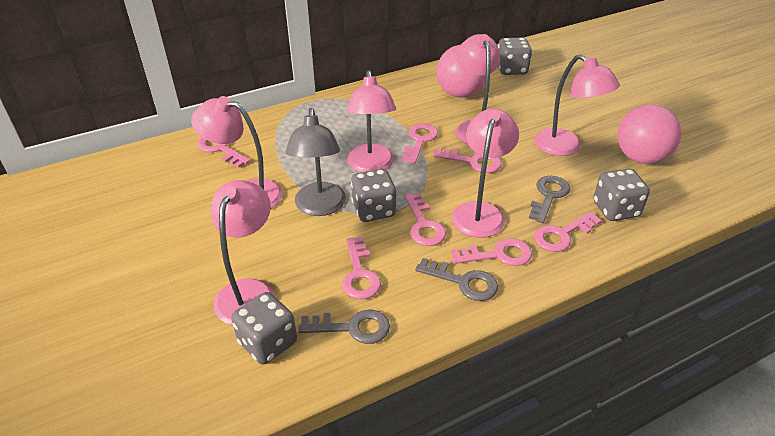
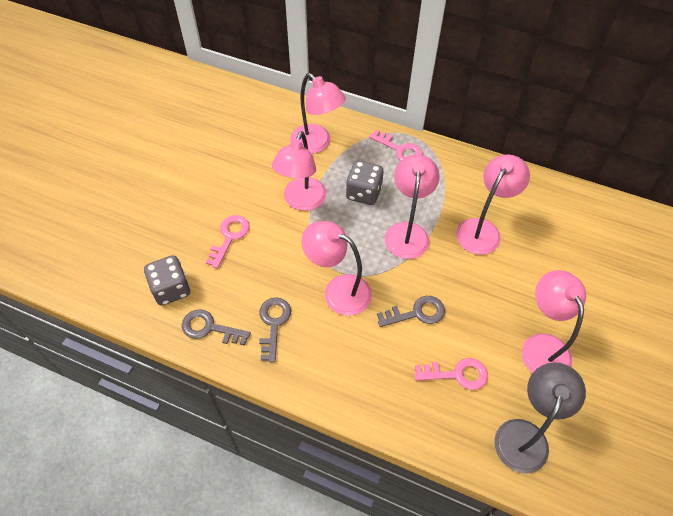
grey dice: [231,292,297,364] [351,169,397,222] [498,37,532,75] [593,169,650,221] = 4 -> [144,255,190,306] [346,161,384,205] = 2
pink ball: [436,45,486,97] [617,104,681,164] = 2 -> none = 0
pink key: [198,138,250,168] [342,237,381,299] [402,123,438,164] [405,193,446,246] [433,147,501,173] [451,238,532,266] [534,212,602,252] = 7 -> [206,215,249,268] [369,130,423,161] [414,358,488,390] = 3

